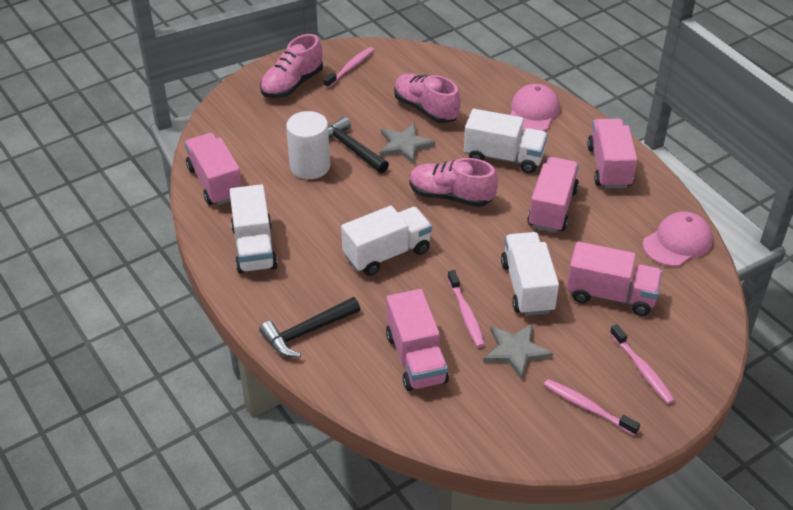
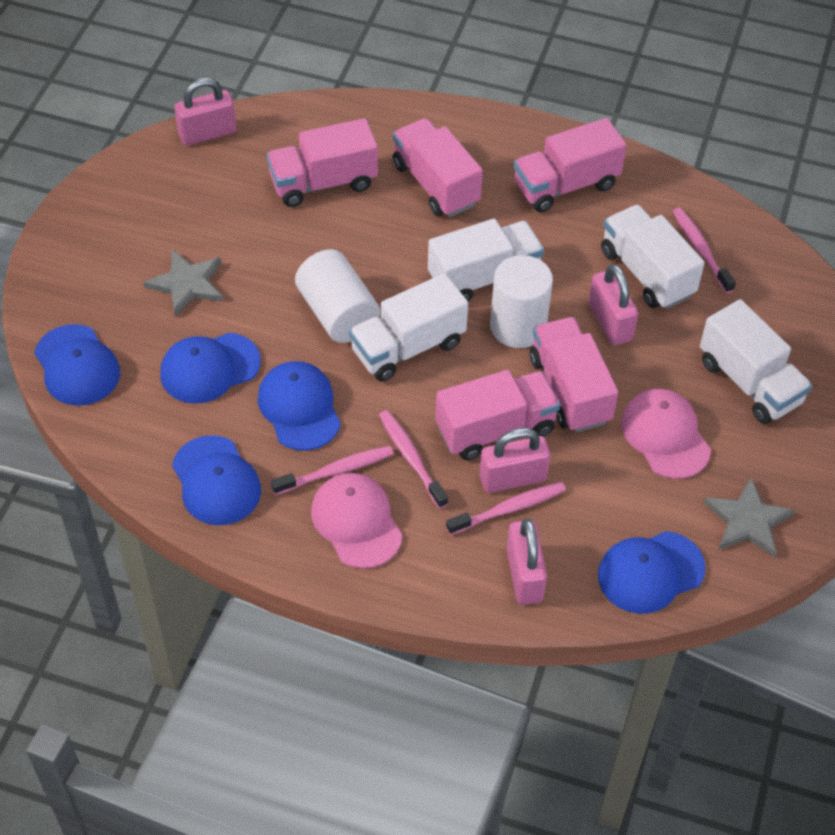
black hammer: [259,297,360,357] [328,116,389,173] = 2 -> none = 0
blue cap: none = 0 -> [34,324,120,406] [160,333,261,404] [172,435,261,525] [258,361,341,451] [598,531,706,614] = 5
pink padlock: none = 0 -> [174,78,237,146] [479,428,551,493] [507,519,547,605] [588,264,638,345] = 4
pink shoe: [260,34,323,98] [394,73,461,123] [409,158,498,207] = 3 -> none = 0
white cylinder: [286,111,330,179] = 1 -> [295,249,380,343] [490,255,553,348] = 2

